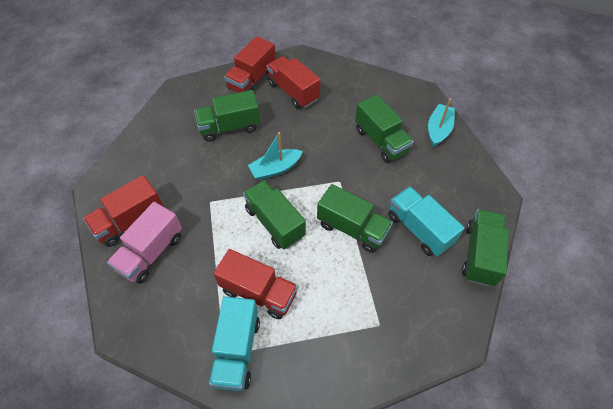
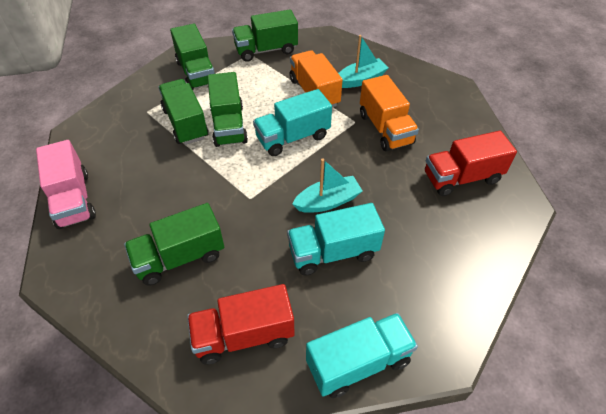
orange truck: none = 0 -> [290,50,342,107] [360,75,419,152] = 2
red truck: [83,175,164,247] [213,249,298,319] [224,36,276,93] [267,56,321,109] = 4 -> [187,284,295,365] [425,131,517,196] = 2
turquoise truck: [209,297,260,391] [388,186,464,257] = 2 -> [253,89,332,156] [287,203,385,276] [306,313,418,398] = 3

